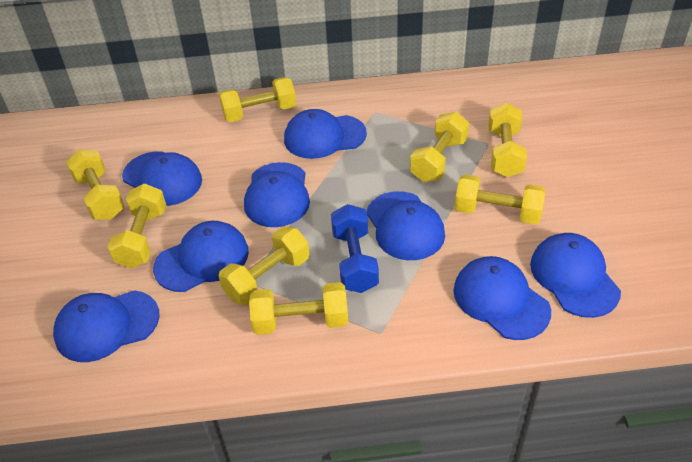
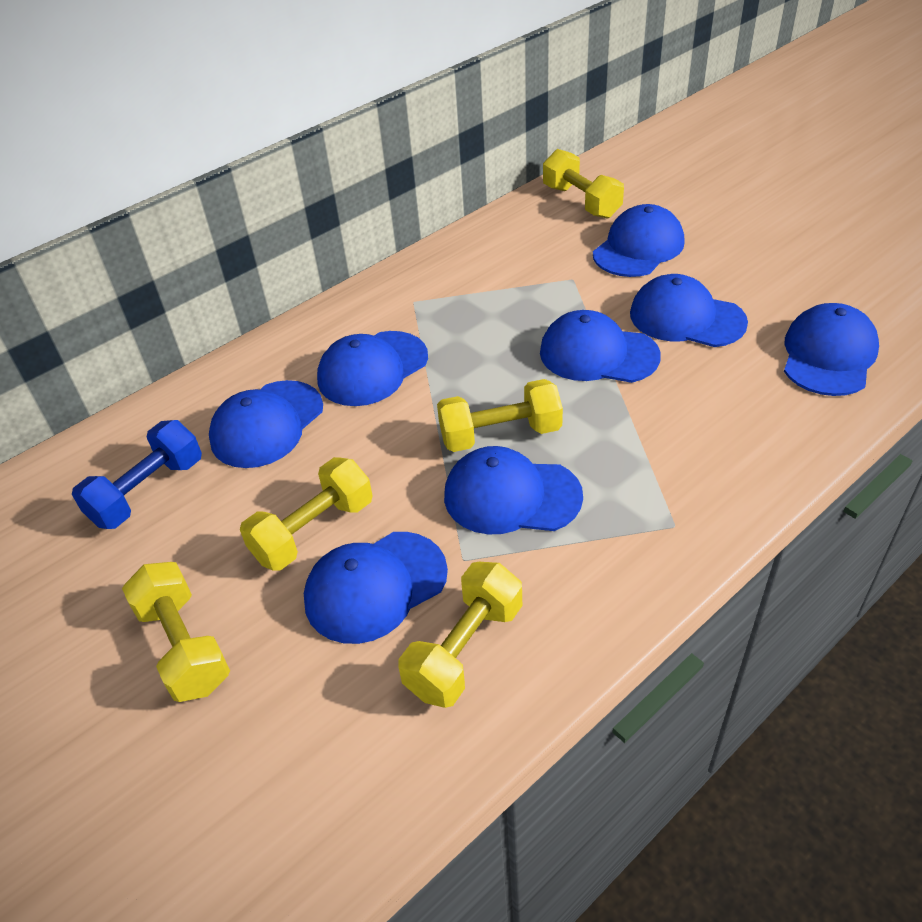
yellow dumbbell: [66,149,125,220] [108,184,166,269] [219,77,296,122] [219,227,309,305] [249,282,348,335] [410,112,469,182] [455,174,545,225] [488,103,527,178] = 8 -> [122,562,230,702] [240,457,373,571] [398,562,522,708] [437,379,563,452] [543,149,624,219] = 5

